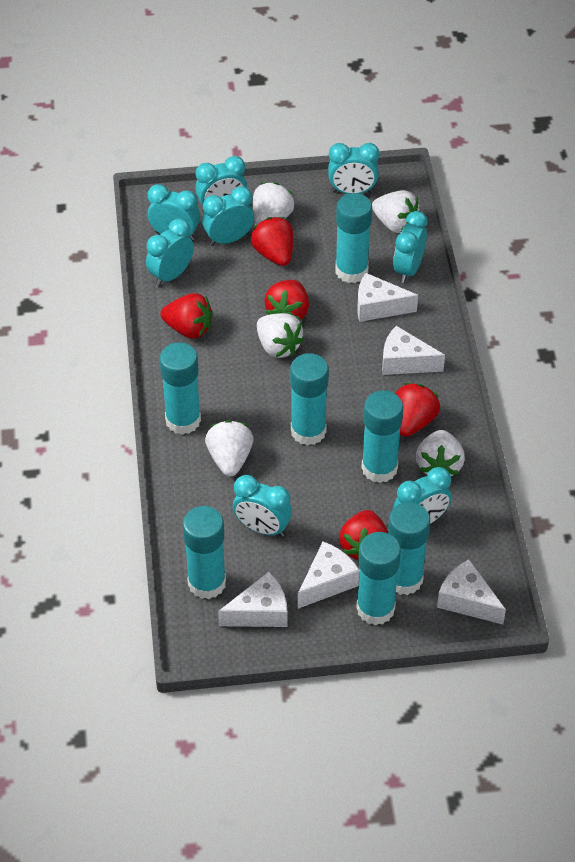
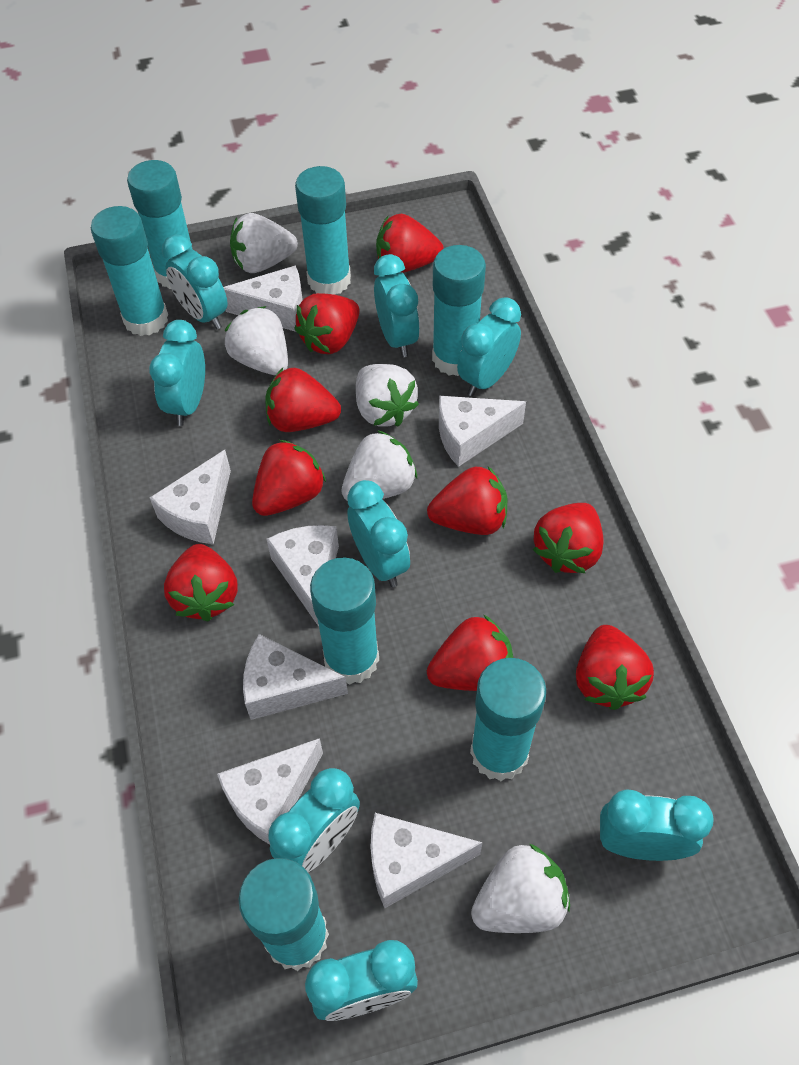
red strawberry: [160,293,213,339] [251,217,293,266] [265,280,309,321] [339,510,388,560] [396,383,440,437] = 5 -> [164,544,238,622] [252,440,326,516] [265,368,341,432] [294,293,360,354] [376,214,444,273] [427,466,507,535] [427,614,513,691] [533,503,604,573] [576,625,654,710] = 9
white cheese: [218,572,287,627] [298,541,359,609] [357,273,418,322] [382,326,445,375] [437,559,506,625] = 5 -> [150,450,231,544] [217,738,323,845] [223,265,303,332] [243,634,348,720] [266,525,339,627] [370,813,483,908] [439,396,526,467] = 7

